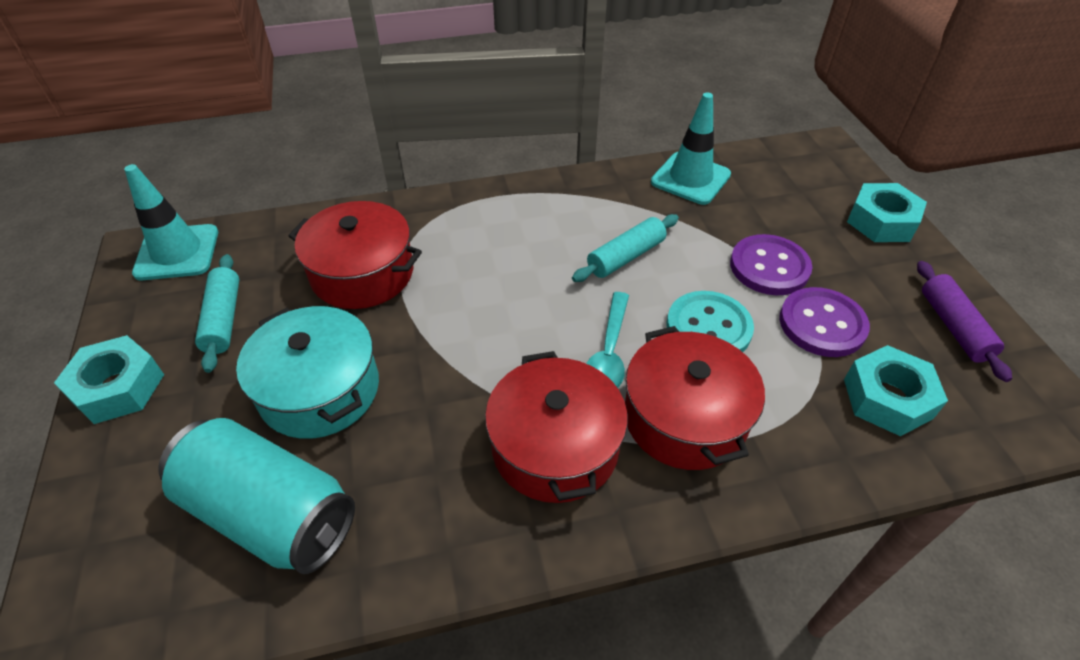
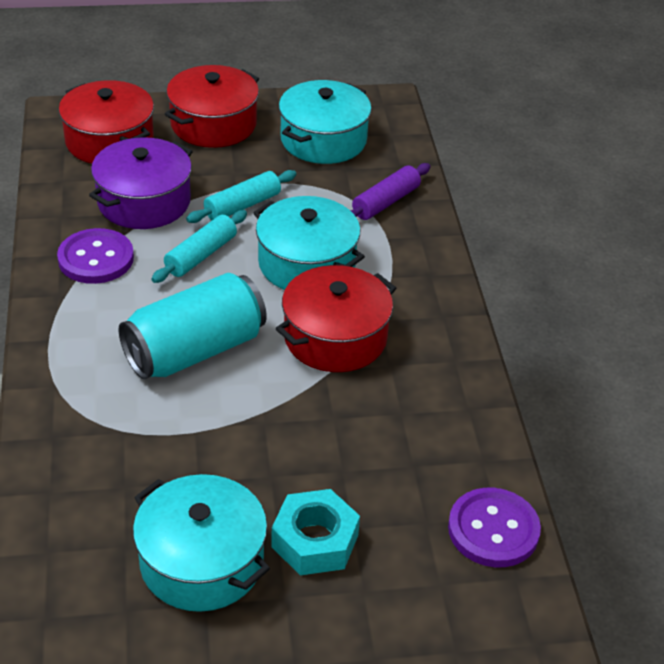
purple pot: none = 0 -> [89,137,193,229] = 1
turquoise button: [666,291,754,352] = 1 -> none = 0
turquoise nut: [54,335,164,424] [844,345,948,436] [847,183,927,242] = 3 -> [271,489,360,575] = 1
turquoise pot: [236,306,379,439] = 1 -> [133,474,270,612] [253,196,365,290] [279,80,372,164] = 3
turquoise spoon: [586,292,629,388] = 1 -> none = 0
turquoise traffic cone: [124,164,218,280] [651,92,731,205] = 2 -> none = 0

